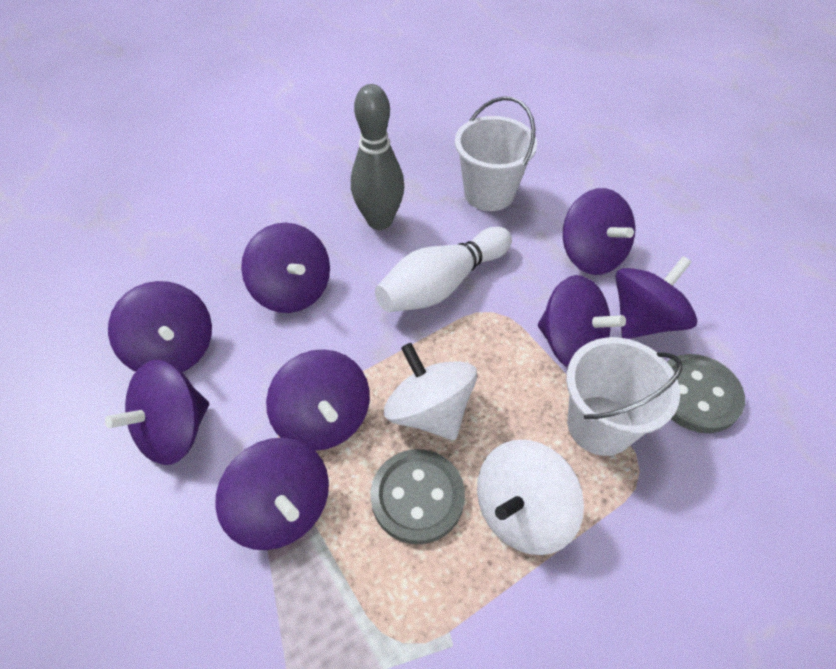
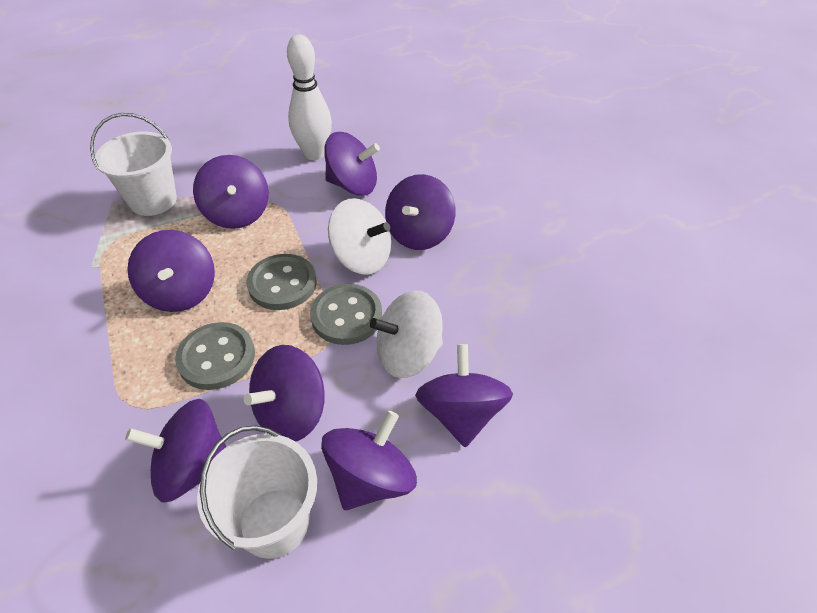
grey bowling pin: [351,84,404,230] = 1 -> none = 0
grey button: [370,449,465,544] [667,354,745,433] = 2 -> [175,322,255,390] [247,254,317,310] [310,284,382,345] = 3

